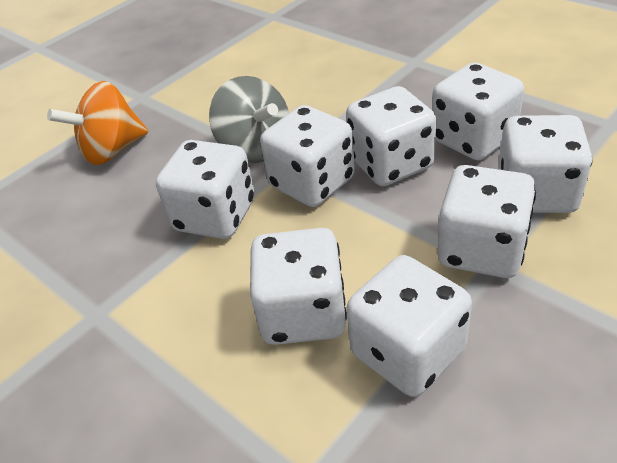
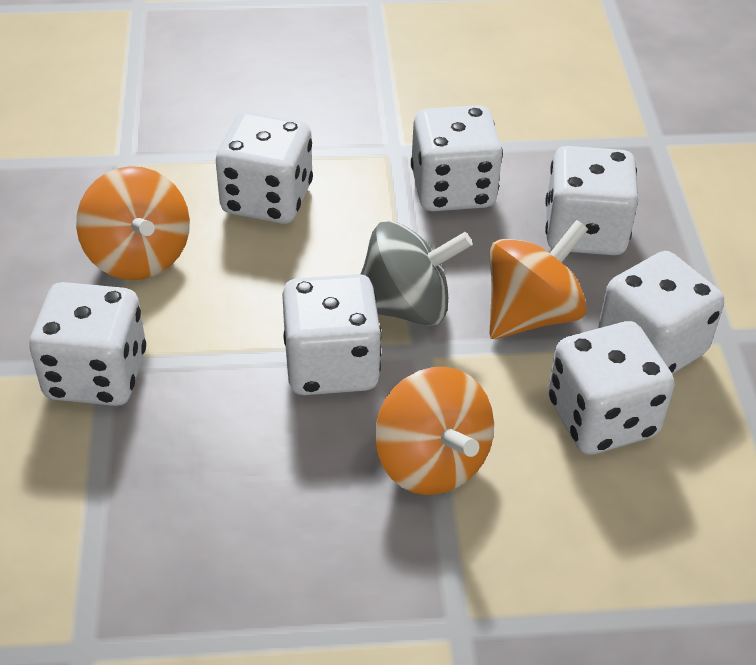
orange spinning top: [47,81,148,165] = 1 -> [76,166,190,280] [375,367,494,495] [489,220,588,339] = 3
white dice: [156,140,255,239] [250,228,347,345] [260,105,355,207] [346,86,436,186] [346,255,472,397] [432,62,524,161] [437,165,536,278] [498,115,593,213] = 8 -> [29,282,146,406] [216,112,313,224] [282,274,382,395] [411,105,503,211] [545,146,638,255] [548,321,675,455] [598,251,724,374] = 7

